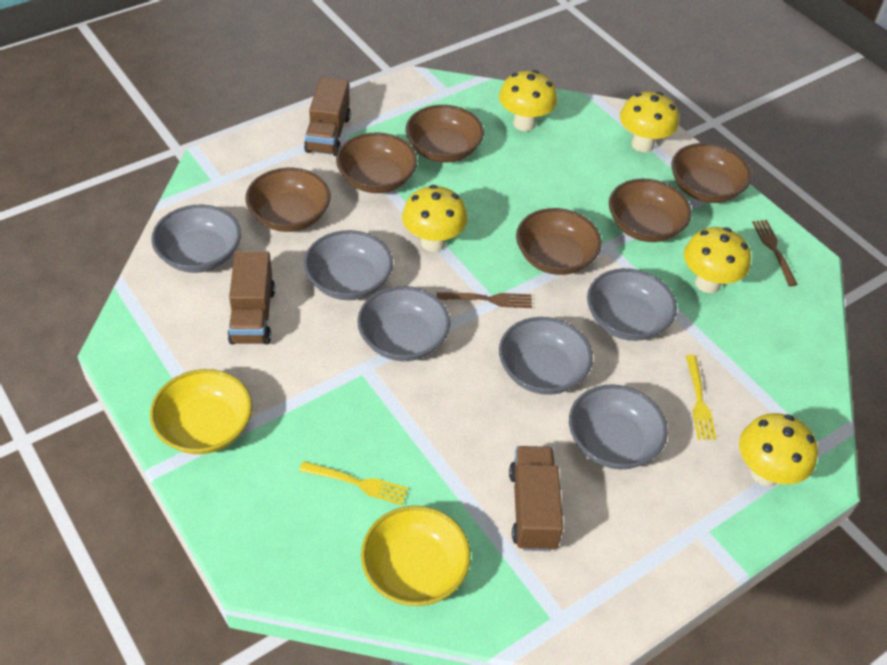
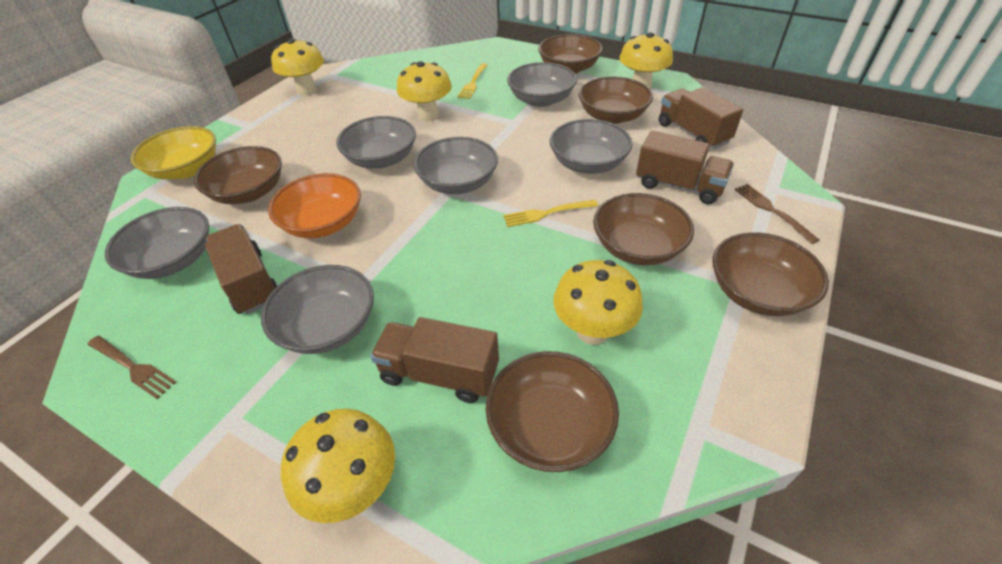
brown truck: [228,251,275,345] [304,77,351,156] [509,446,563,551] = 3 -> [205,224,278,314] [370,317,499,403] [636,131,734,204] [659,87,743,149] = 4
orange bowl: none = 0 -> [268,173,361,238] = 1
yellow bowl: [150,369,252,454] [361,506,471,606] = 2 -> [131,126,216,179] = 1

